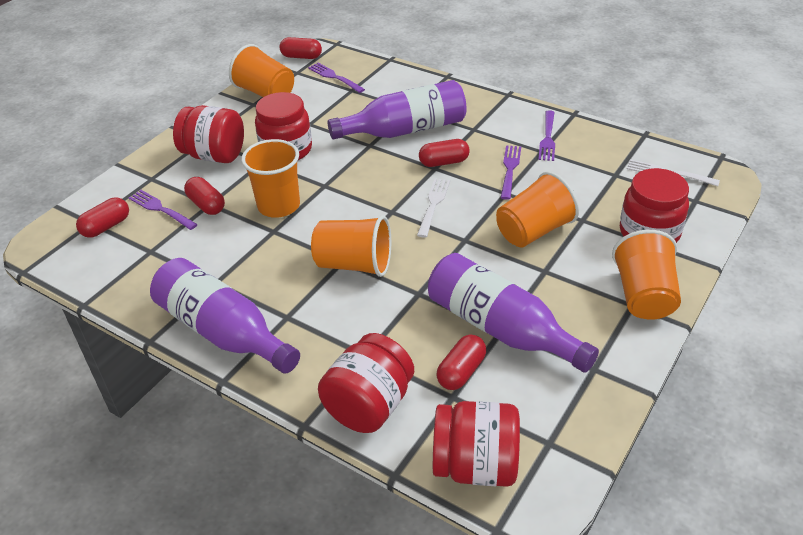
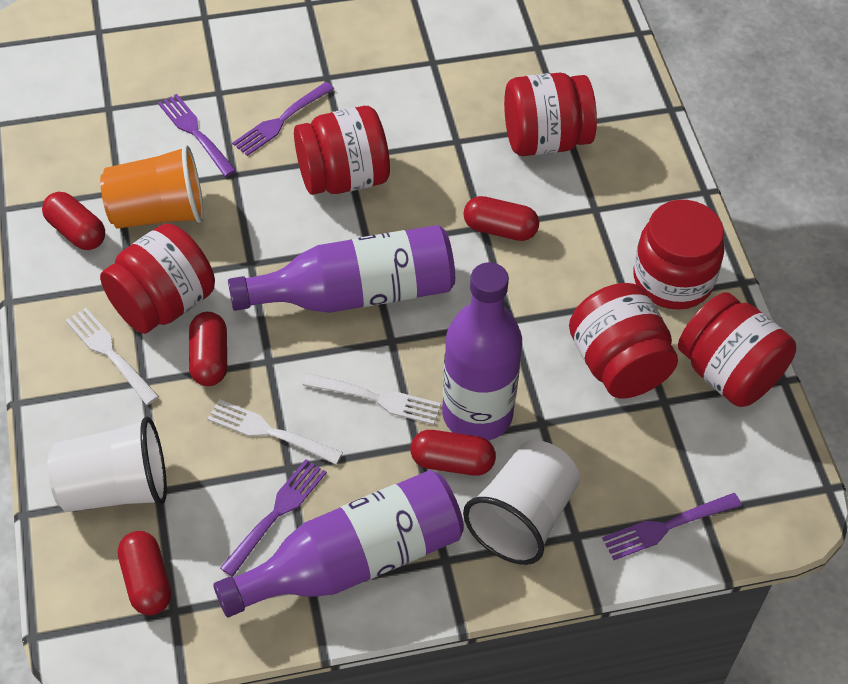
orange cup: [229,44,294,97] [241,139,300,218] [311,215,391,277] [496,171,579,247] [612,230,681,320] = 5 -> [100,145,204,229] = 1
red jar: [173,105,244,163] [255,92,312,160] [318,333,414,433] [433,401,520,487] [620,168,689,243] = 5 -> [100,223,215,334] [294,106,390,195] [504,73,597,156] [569,283,678,398] [633,200,724,310] [678,292,796,407] = 6
white cup: none = 0 -> [48,417,167,512] [463,440,580,565] = 2
white fork: [417,178,450,238] [627,159,720,186] = 2 -> [66,308,159,405] [207,399,343,465] [303,373,441,425] = 3

